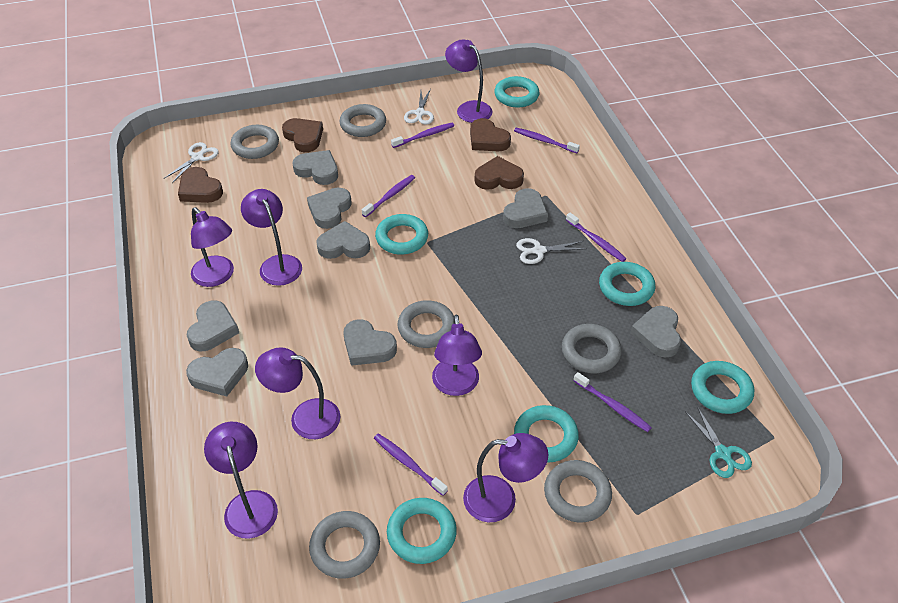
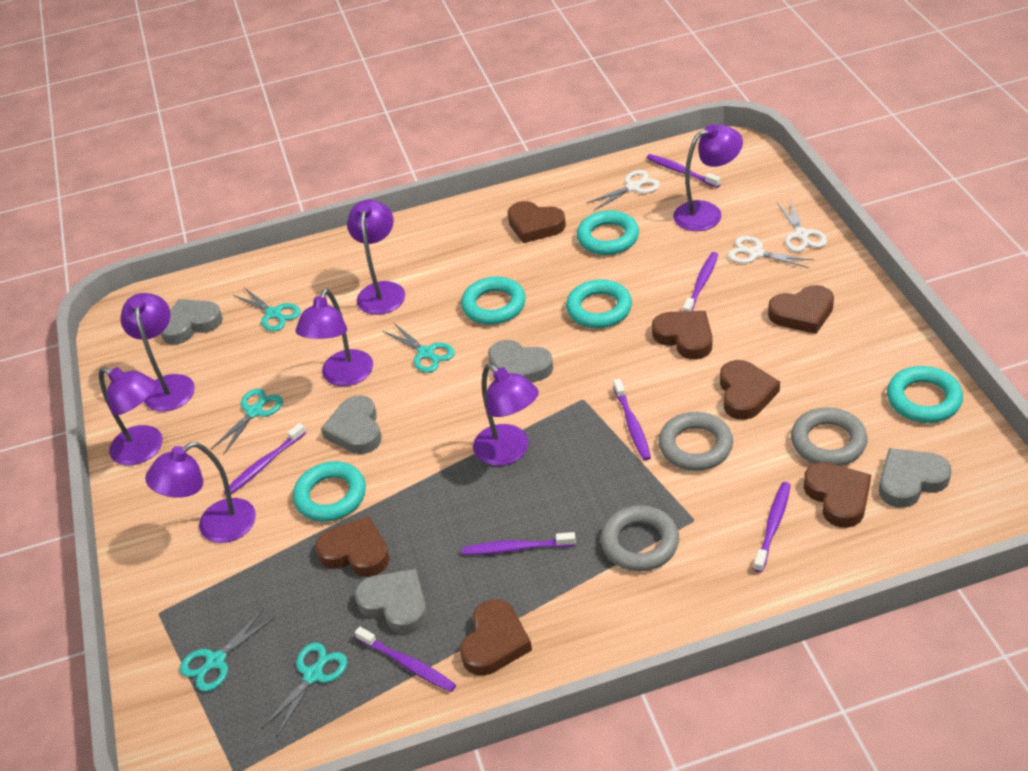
brown heart: [178,167,223,203] [282,118,323,152] [470,118,511,151] [474,156,524,190] = 4 -> [315,516,390,577] [460,599,532,676] [507,201,566,243] [652,311,712,359] [720,360,780,420] [768,285,834,334] [804,462,871,528] = 7
grey heart: [186,300,239,351] [186,348,248,397] [293,150,338,185] [307,188,352,229] [316,221,370,259] [343,319,397,366] [503,188,548,228] [630,306,681,358] = 8 -> [161,299,223,344] [321,395,382,454] [355,569,427,634] [488,340,553,383] [879,448,952,508] = 5
grey ring: [231,125,279,159] [309,511,380,579] [340,104,386,137] [398,300,454,348] [544,460,612,523] [562,324,622,373] = 6 -> [600,505,679,571] [659,412,733,471] [791,407,867,466] = 3
purple toothbrush: [362,175,415,217] [374,433,448,496] [391,123,454,148] [514,128,580,153] [566,213,626,262] [573,372,652,432] = 6 -> [223,423,306,494] [355,627,456,692] [462,532,576,555] [613,379,651,461] [646,154,721,188] [683,252,718,311] [753,482,791,573] = 7
turquoise ring: [375,214,428,254] [387,498,457,564] [494,76,539,108] [514,405,579,462] [599,262,655,306] [691,361,754,414] = 6 -> [293,461,366,522] [461,276,526,325] [566,279,632,328] [577,210,639,255] [887,366,963,423] = 5
turquoise scissors: [685,406,752,478] = 1 -> [179,609,275,692] [211,389,283,455] [233,288,300,331] [262,643,347,737] [383,322,455,373] = 5

